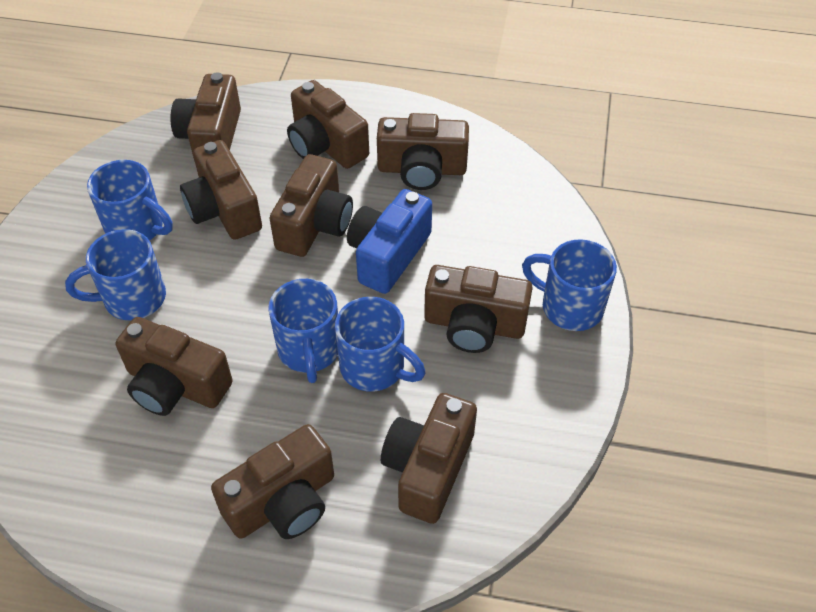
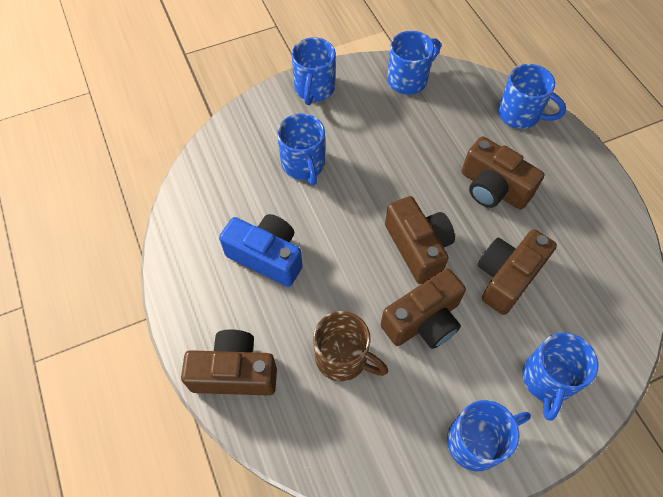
blue mug: [65,229,166,320] [87,160,173,241] [268,279,338,383] [335,297,425,392] [522,239,617,331] = 5 -> [277,113,325,186] [291,37,336,105] [387,31,441,95] [447,400,531,471] [498,64,566,129] [522,333,598,421] = 6
brown camera: [116,317,233,416] [170,72,241,162] [180,140,262,240] [211,424,334,539] [270,154,353,257] [287,80,369,169] [377,113,469,190] [381,393,477,524] [424,265,533,353] = 9 -> [181,329,277,396] [381,268,466,349] [385,196,455,284] [462,136,544,210] [478,229,557,315] = 5
brown mug: none = 0 -> [313,311,388,382] = 1

